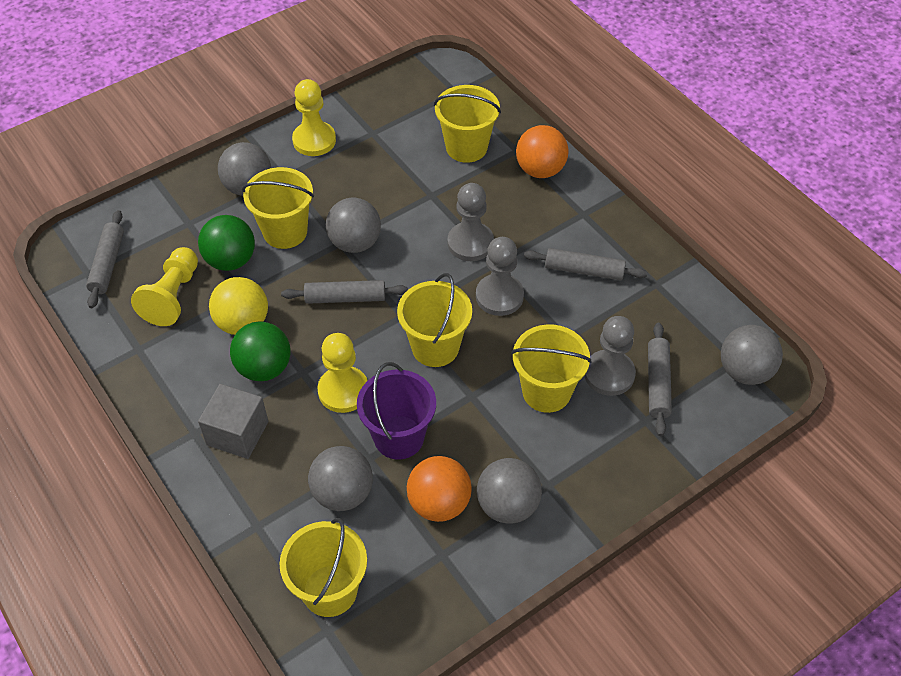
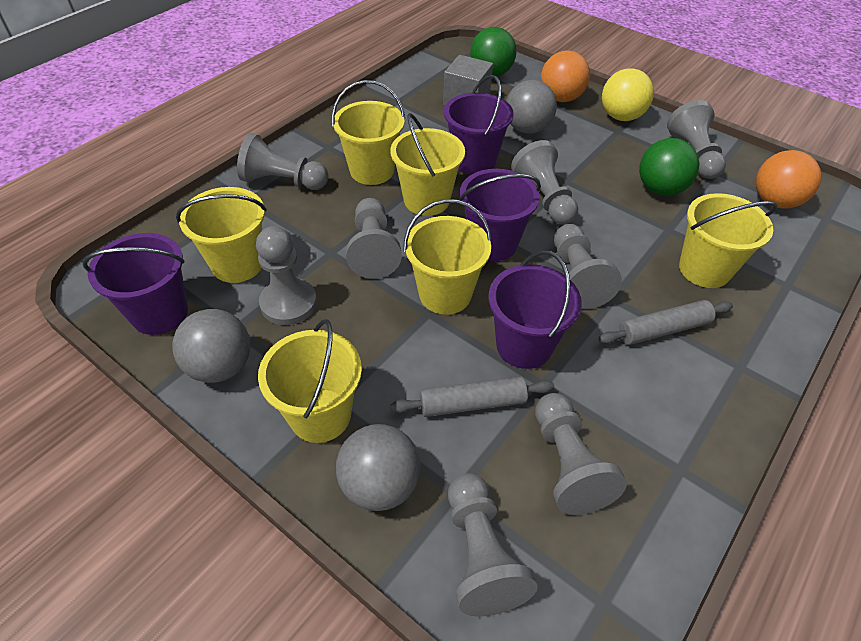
grey ball: [218,142,271,196] [308,446,373,511] [326,198,381,253] [477,458,542,524] [721,325,783,385] = 5 -> [172,309,250,383] [336,424,421,511] [506,80,557,134] = 3
grey pawn: [448,183,494,261] [476,237,524,316] [584,316,636,396] = 3 -> [237,133,329,190] [256,226,317,325] [346,198,402,279] [448,473,538,616] [511,140,578,225] [535,393,627,515] [554,224,622,309] [667,100,726,179] = 8
grey rolling pin: [86,210,124,308] [281,280,408,304] [524,248,648,280] [648,323,672,436] = 4 -> [391,376,554,417] [598,300,733,345] = 2
purple bucket: [357,362,436,459] = 1 -> [83,233,188,335] [444,75,514,175] [459,169,541,261] [489,250,582,369] = 4
yellow bucket: [242,167,314,249] [279,518,367,617] [397,273,472,367] [434,85,501,163] [511,324,592,413] = 5 -> [176,187,267,283] [258,319,362,443] [332,80,405,185] [390,113,465,216] [403,199,492,315] [679,193,777,288] = 6
yellow pawn: [131,247,198,326] [292,79,336,156] [318,333,368,413] = 3 -> none = 0

